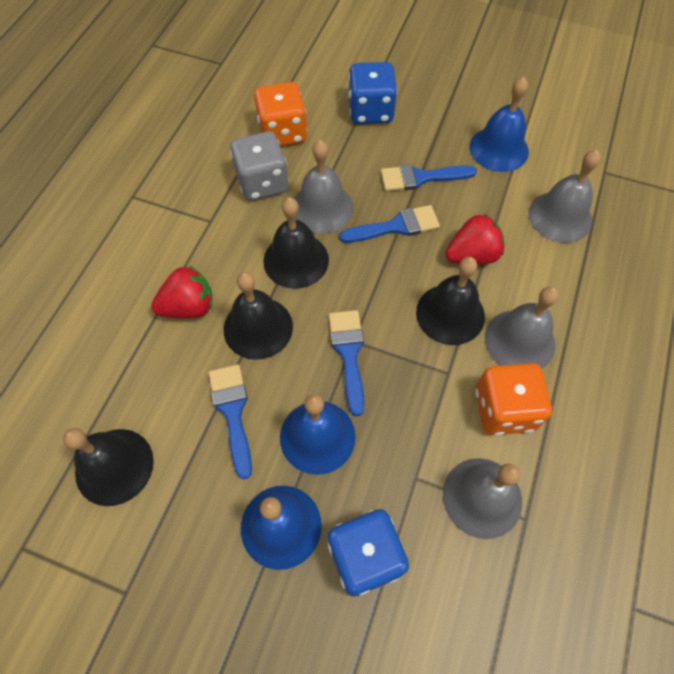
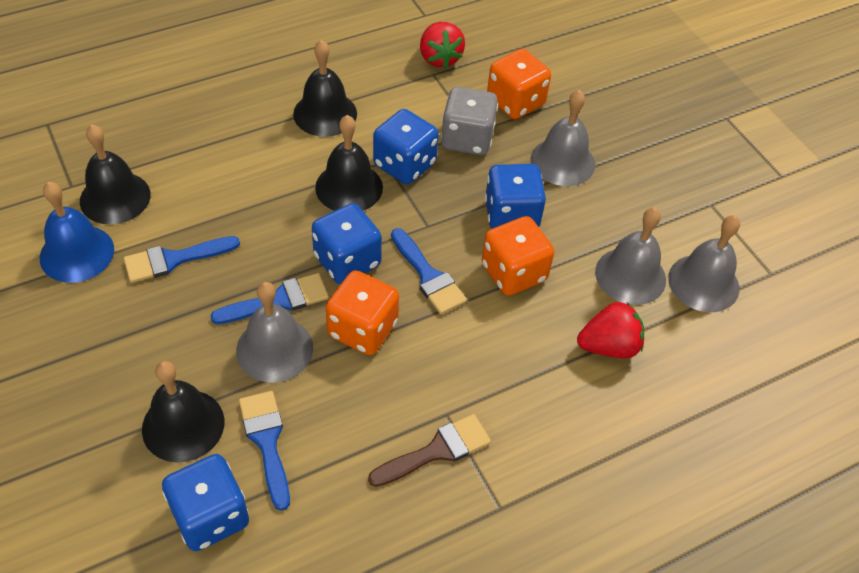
blue bell: [241,486,322,570] [280,394,356,475] [469,77,529,172] = 3 -> [40,182,114,283] = 1
blue dice: [328,509,409,597] [348,62,397,124] = 2 -> [162,454,249,551] [312,203,382,284] [373,109,439,184] [485,164,546,229] = 4
brown brush: none = 0 -> [368,414,491,487] = 1
orange dice: [254,82,307,146] [475,363,552,436] = 2 -> [326,270,399,355] [482,216,554,296] [487,49,551,119] = 3

